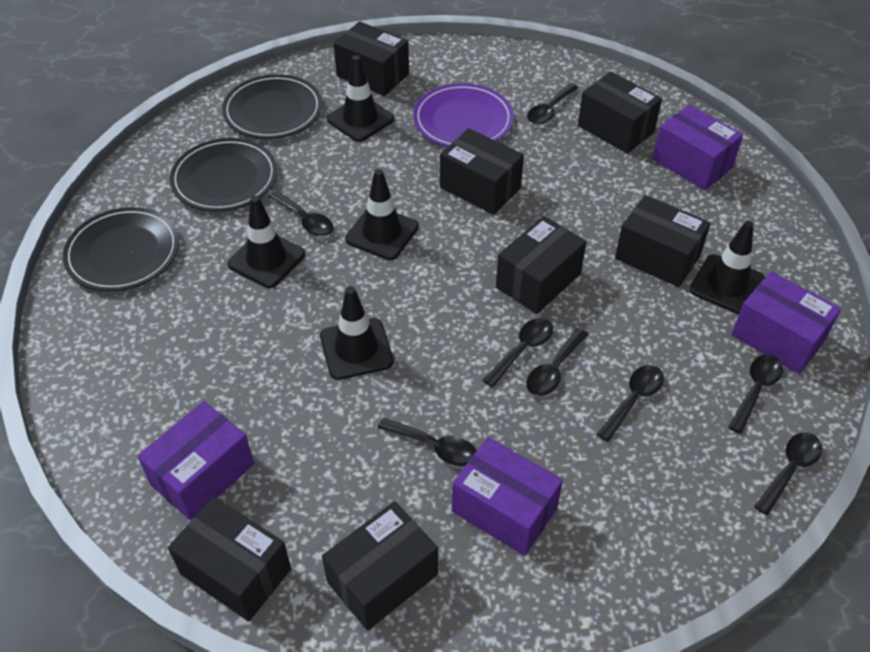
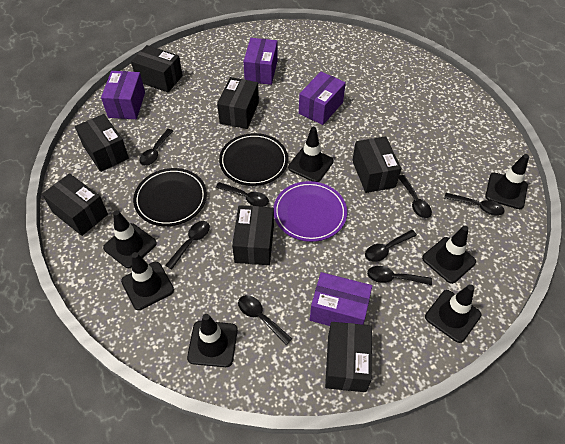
black plate: [63,207,179,291] [170,138,277,211] [222,74,322,139] = 3 -> [133,168,207,226] [219,133,288,186] = 2
black traffic cone: [227,195,305,288] [320,286,394,380] [327,55,395,142] [345,169,419,260] [690,221,765,314] = 5 -> [103,210,157,268] [121,252,174,310] [187,314,238,367] [288,127,333,182] [422,226,476,284] [425,284,482,343] [485,154,529,209] = 7

